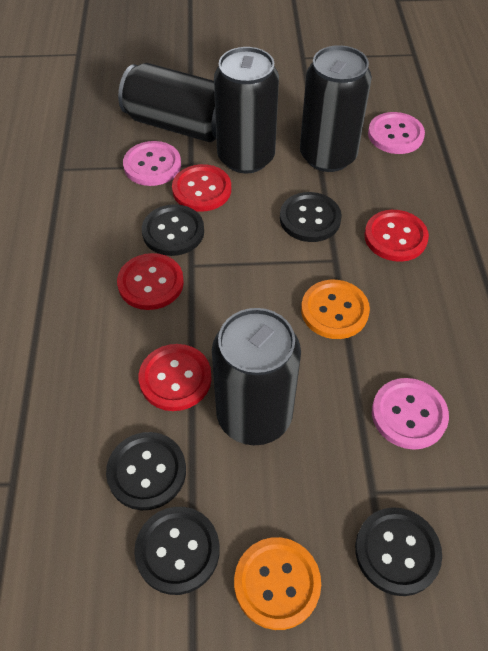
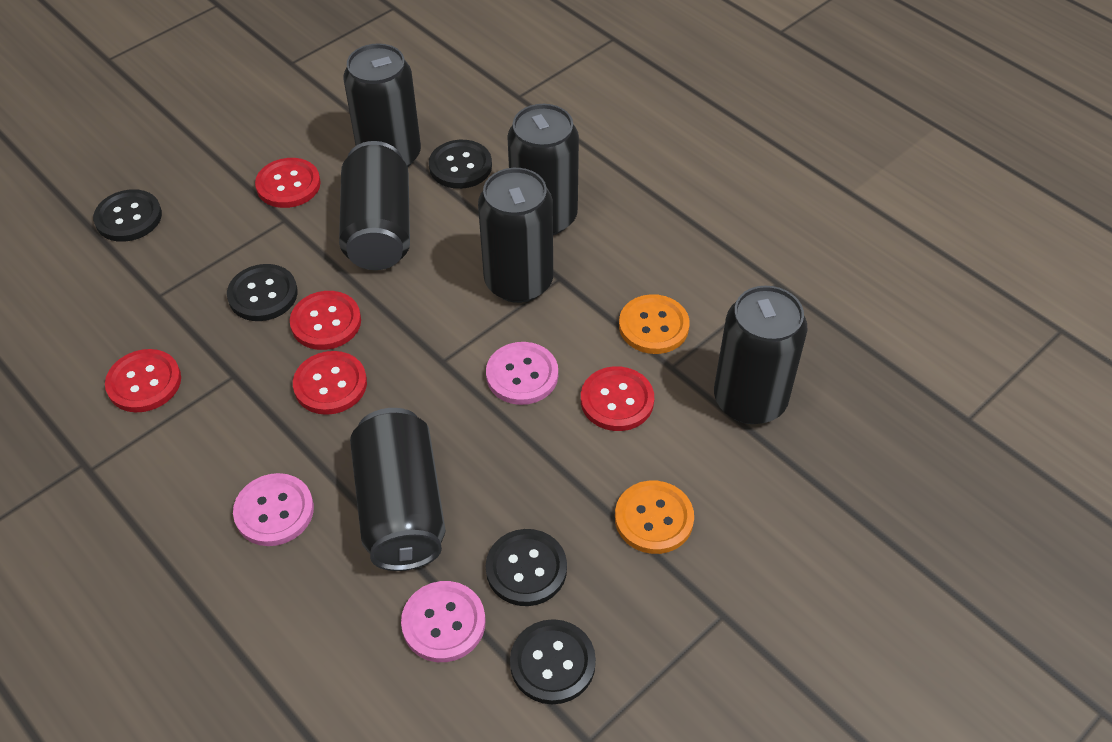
black can: [118,63,216,142] [212,308,301,445] [214,47,279,173] [300,45,372,172] = 4 -> [339,141,410,270] [343,43,421,167] [350,408,446,571] [478,168,553,303] [507,104,579,235] [714,286,807,424] = 6
red button: [117,253,184,310] [139,344,212,411] [172,164,231,212] [364,210,429,262] = 4 -> [105,349,181,413] [255,158,321,208] [290,291,361,350] [293,351,367,415] [581,366,654,431] = 5

